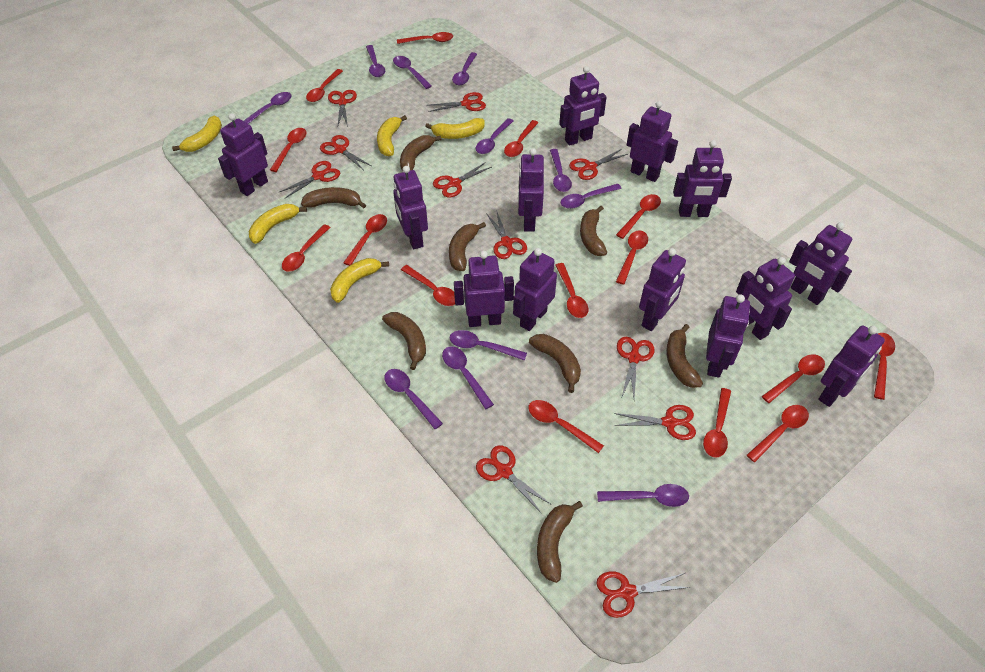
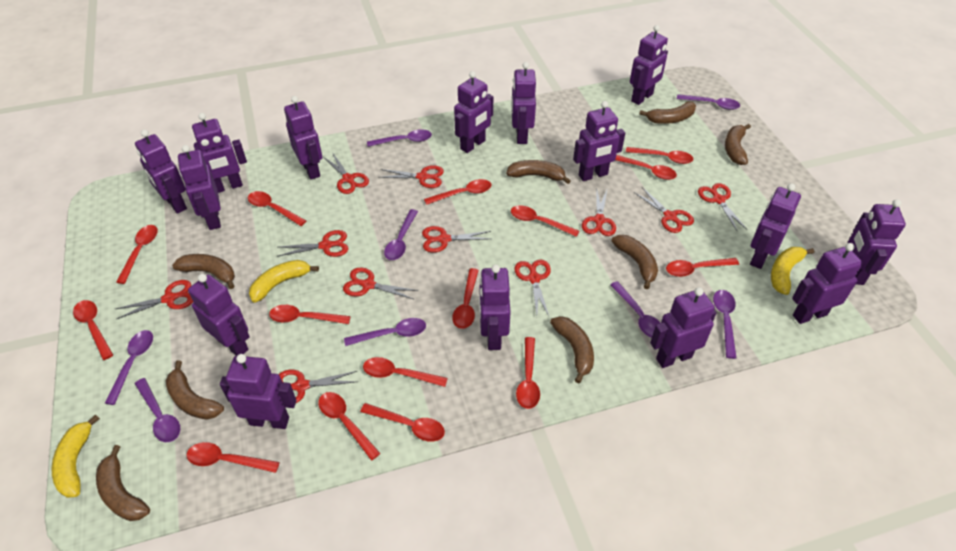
purple robot: [218,113,268,196] [393,166,428,249] [454,251,514,327] [513,248,557,331] [518,148,544,232] [559,66,607,146] [627,101,678,182] [639,248,686,331] [673,140,732,217] [706,294,750,378] [736,257,795,340] [789,222,852,305] [818,325,885,407] = 13 -> [135,130,187,214] [178,145,221,230] [188,274,250,356] [192,113,247,193] [220,354,296,429] [284,96,322,179] [454,71,493,153] [479,264,511,350] [511,62,536,144] [573,101,625,181] [630,25,668,105] [650,287,717,368] [750,183,801,269] [792,243,863,324] [848,199,906,285] = 15
purple spoon: [244,92,291,124] [366,45,385,77] [384,369,443,429] [393,56,432,89] [442,346,494,409] [450,330,527,361] [452,52,477,85] [476,118,513,154] [550,149,572,192] [561,184,622,209] [597,484,689,507] = 11 -> [105,330,153,405] [135,378,180,442] [344,318,426,346] [367,129,432,147] [384,209,418,260] [610,281,660,338] [677,94,740,110] [713,290,737,359] = 8
yellow banana: [172,116,222,152] [249,204,307,244] [330,258,389,303] [377,115,407,156] [425,118,485,139] = 5 -> [51,414,100,498] [249,260,319,303] [771,247,814,295] = 3

